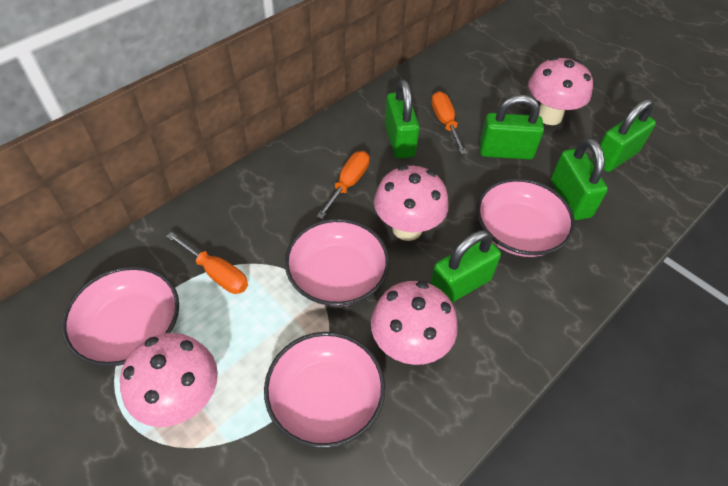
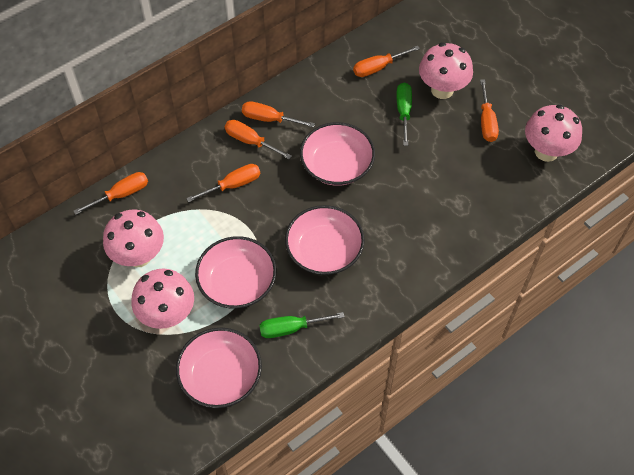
green padlock: [385,80,420,159] [430,230,501,303] [479,95,544,160] [551,138,608,220] [593,99,656,172] = 5 -> none = 0
green screwdriver: none = 0 -> [259,312,345,338] [396,82,412,146] = 2
orange screwdriver: [166,232,248,294] [317,151,370,219] [431,91,467,154] = 3 -> [74,172,148,215] [186,164,260,202] [225,120,292,159] [242,101,315,128] [353,46,420,77] [480,79,499,142] = 6

